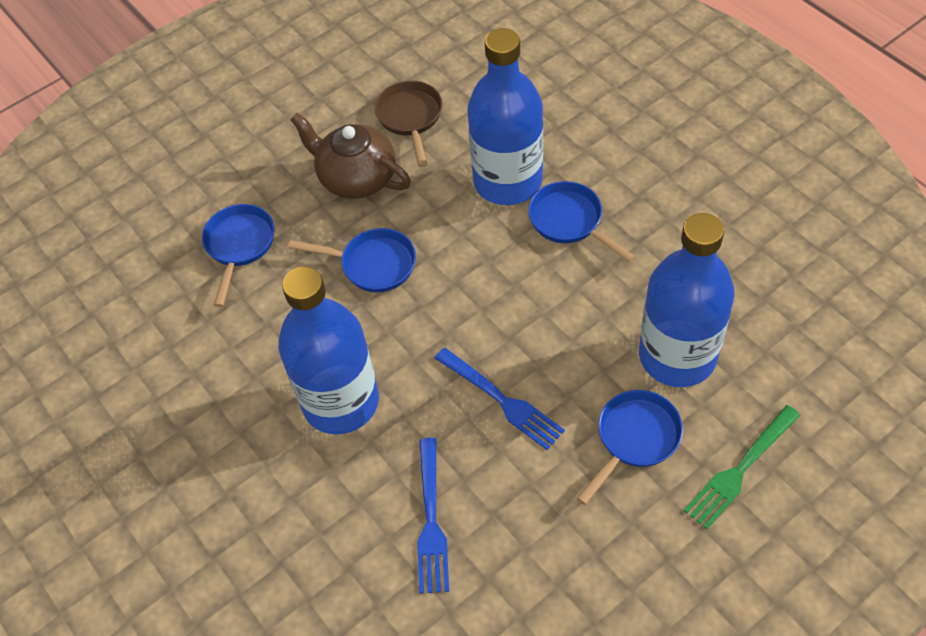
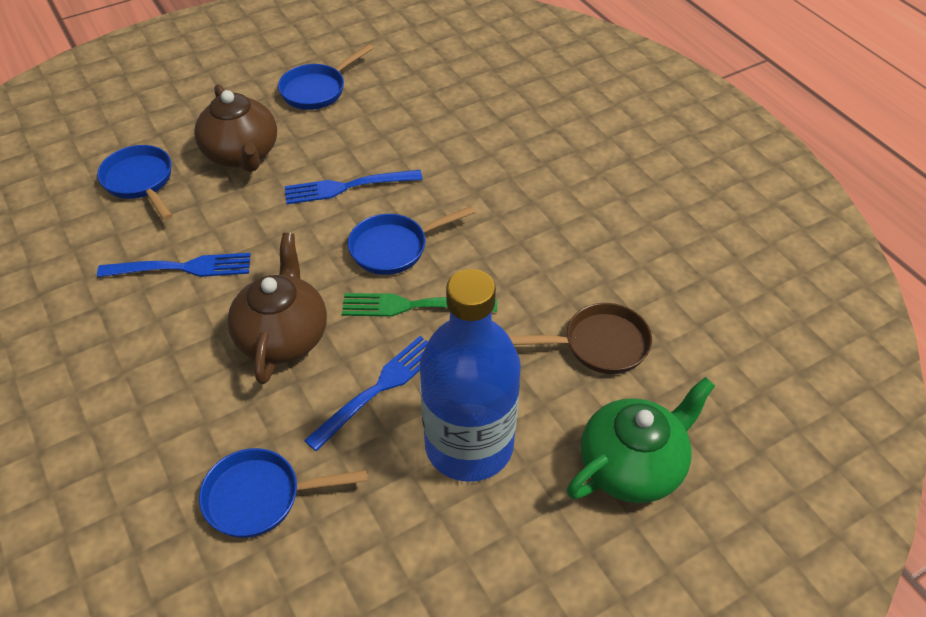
blue bottle: [278,266,379,434] [467,28,543,205] [639,213,735,387] = 3 -> [420,269,521,482] = 1
blue fork: [417,438,449,594] [434,348,565,450] = 2 -> [97,253,251,277] [284,170,423,204] [304,336,428,451] = 3
brown teapot: [290,113,411,199] = 1 -> [194,84,277,172] [227,233,327,384] = 2
green teapot: none = 0 -> [567,377,715,503] = 1

